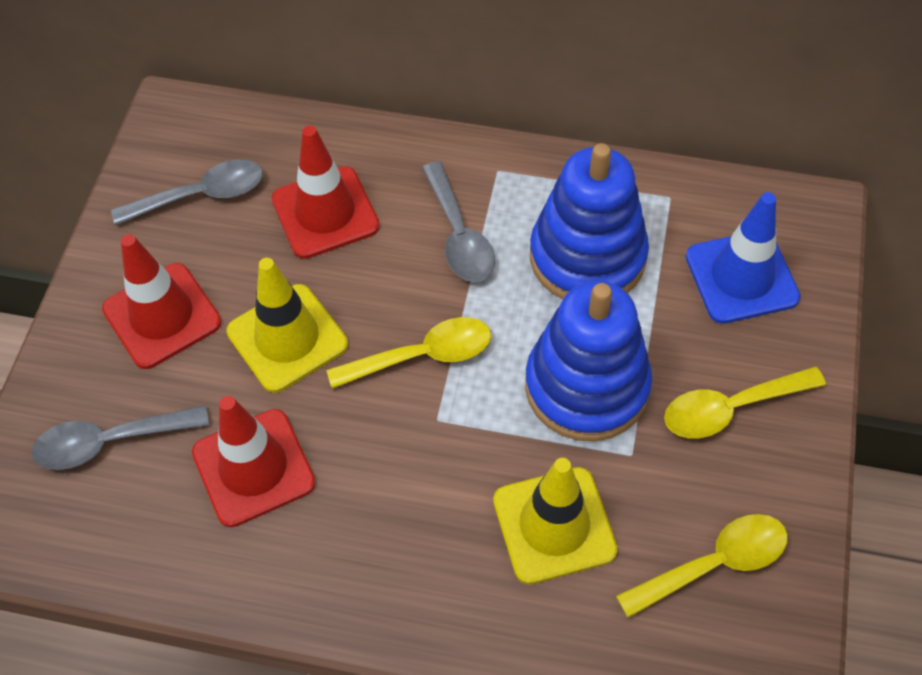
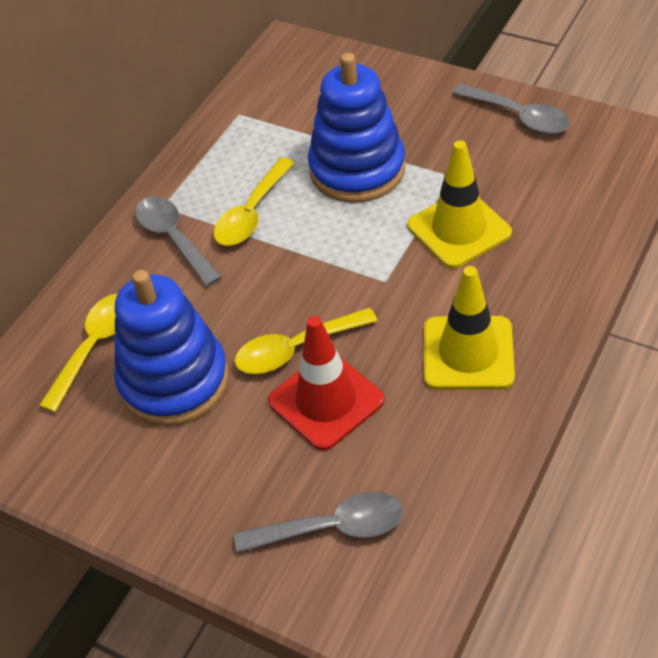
blue traffic cone: [686,192,801,324] = 1 -> none = 0
red traffic cone: [102,234,222,369] [192,396,316,527] [271,125,380,259] = 3 -> [268,316,385,451] = 1

